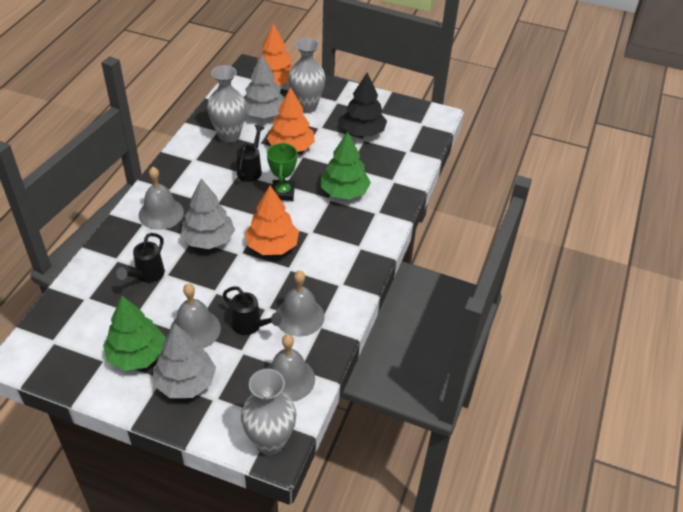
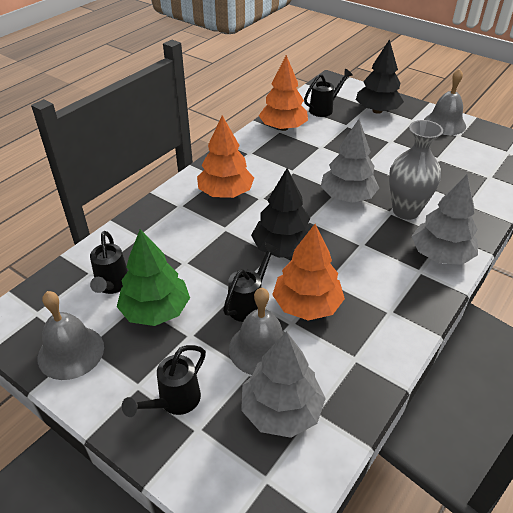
black tree: [341,73,387,137] = 1 -> [251,168,312,258] [356,39,404,114] = 2
black watering can: [116,233,165,283] [223,286,282,335] [237,125,265,182] = 3 -> [90,231,128,294] [122,345,206,417] [223,242,279,322] [304,69,353,117] = 4
green tree: [103,296,165,371] [321,132,371,199] = 2 -> [117,229,190,326] = 1
green trophy: [267,142,297,201] = 1 -> none = 0
grey bell: [139,167,184,230] [170,284,221,348] [266,334,315,402] [276,271,325,337] = 4 -> [38,291,104,380] [229,288,285,375] [424,69,466,135] = 3
grey vase: [207,65,246,143] [241,369,296,455] [288,38,326,113] = 3 -> [389,120,443,220] = 1

